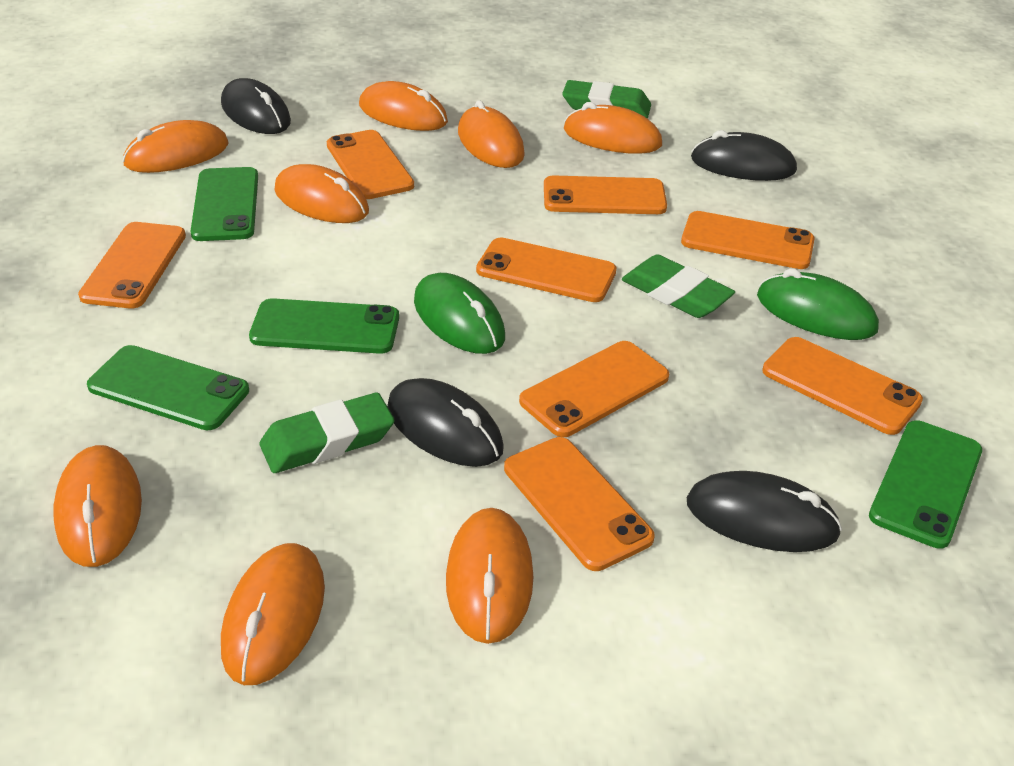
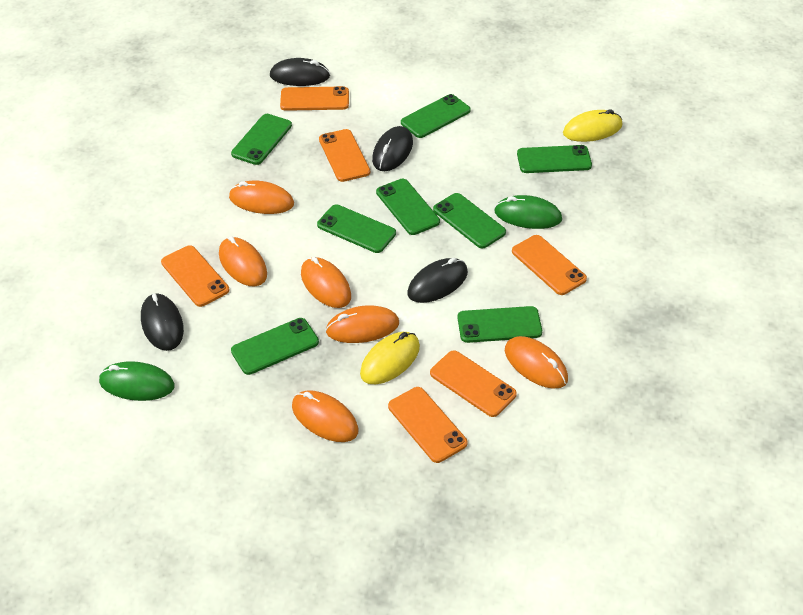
green eraser: [260,393,394,473] [562,80,651,118] [622,254,735,318] = 3 -> none = 0
green phone: [87,345,249,430] [190,167,258,241] [249,298,399,354] [869,420,982,549] = 4 -> [231,114,292,165] [231,318,319,375] [317,204,396,253] [376,179,440,235] [401,94,471,138] [433,193,506,248] [457,306,542,343] [517,145,592,173] = 8
orange mouse: [53,445,142,567] [123,120,229,173] [221,543,325,685] [274,164,369,223] [359,81,448,131] [446,508,534,644] [458,100,525,168] [564,102,662,154] = 8 -> [219,236,267,286] [229,181,294,214] [292,390,358,442] [301,257,351,308] [326,305,399,343] [505,336,568,389] = 6
orange phone: [78,222,186,308] [327,130,414,199] [476,238,617,302] [504,437,655,571] [519,341,669,437] [544,175,667,214] [681,211,815,269] [762,337,923,435] = 8 -> [161,245,229,307] [280,86,349,111] [319,129,370,182] [388,387,468,463] [430,350,517,417] [512,235,587,295] = 6
yellow mouse: none = 0 -> [360,332,420,384] [563,109,623,142] = 2

